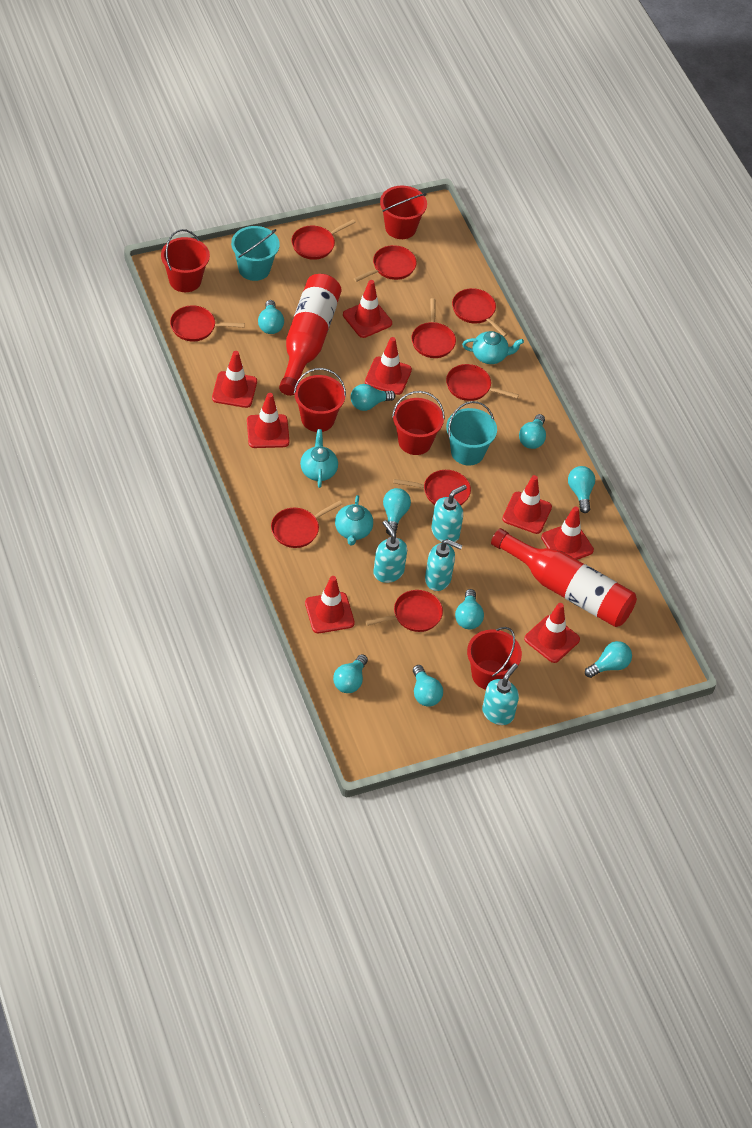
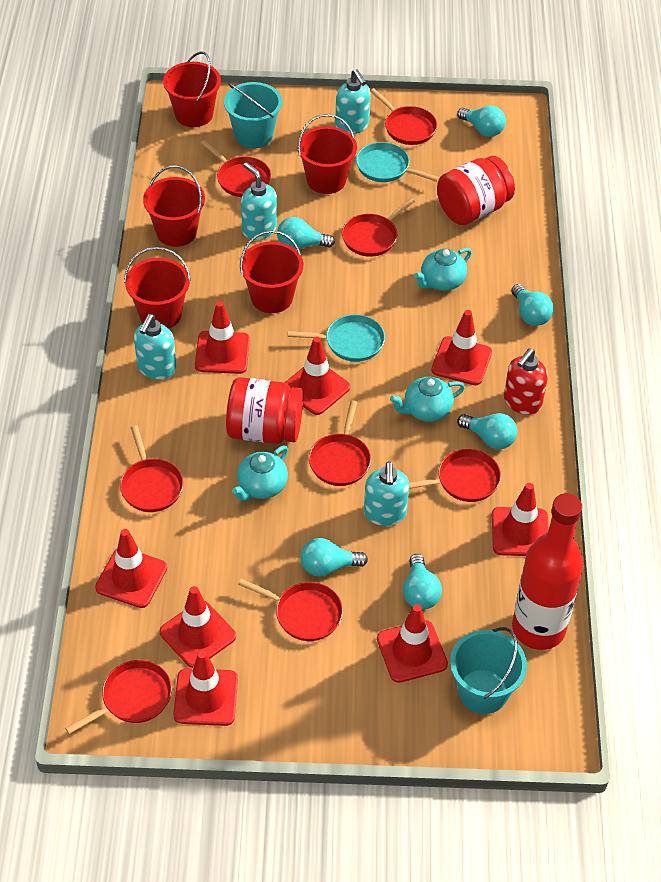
red bottle: [279,274,342,396] [491,528,637,627] = 2 -> [512,493,583,650] = 1
red jar: none = 0 -> [226,377,303,444] [437,156,515,225] = 2
red pan: [170,306,245,341] [271,500,342,548] [292,219,356,260] [354,245,417,282] [365,590,443,632] [393,470,471,505] [411,298,456,358] [446,364,519,401] [452,288,508,337] = 9 -> [65,660,172,734] [120,425,183,512] [201,140,271,197] [238,579,343,641] [309,400,371,486] [342,198,415,257] [370,88,437,145] [409,449,501,502] = 8
red soap dispenser: none = 0 -> [504,348,548,415] = 1
turquoise light bulb: [258,300,284,334] [333,654,368,693] [351,384,395,411] [383,488,411,536] [413,665,443,707] [455,589,484,629] [519,414,546,449] [568,466,595,513] [585,641,632,678] = 9 -> [277,217,335,250] [300,538,368,577] [403,554,442,610] [457,106,506,137] [457,413,517,449] [511,284,554,326] = 6
turquoise pan: none = 0 -> [288,314,385,362] [356,142,439,182] = 2

